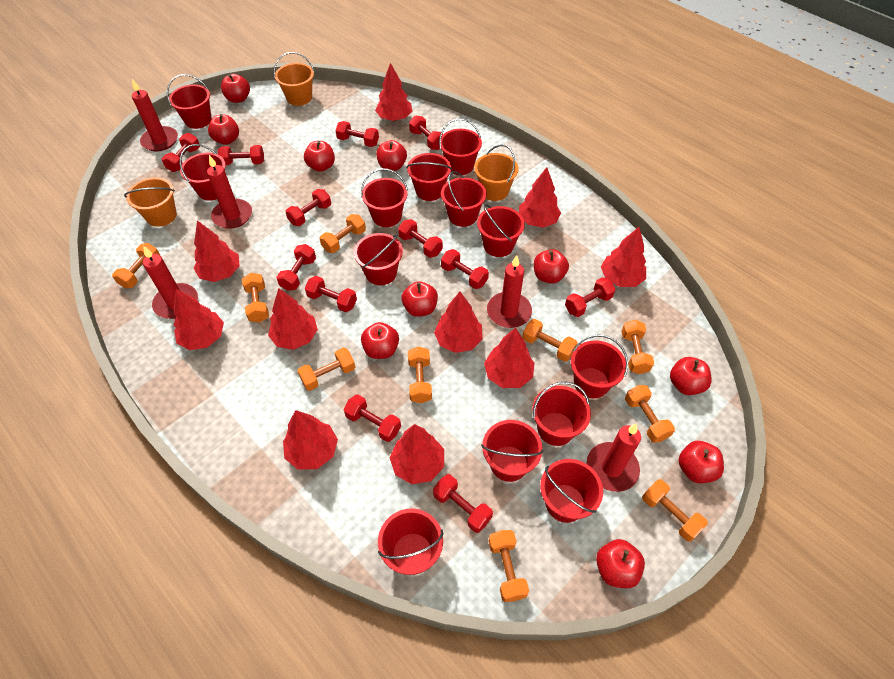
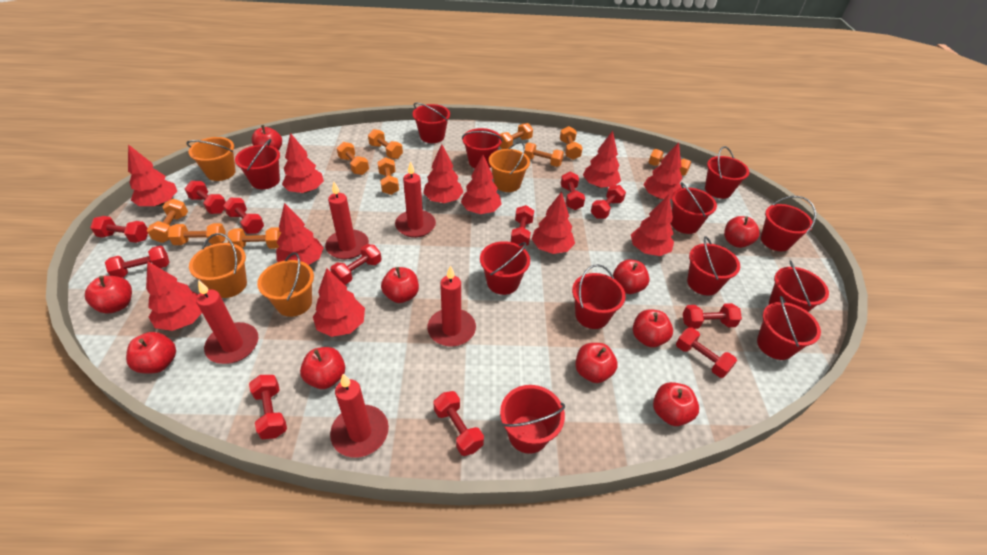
orange bucket: [124,177,177,227] [274,52,314,106] [474,144,519,201] = 3 -> [186,137,236,181] [189,233,247,298] [257,252,314,317] [489,142,530,192] = 4
red bucket: [167,74,212,129] [180,144,226,201] [354,233,403,285] [361,168,408,227] [378,509,443,575] [406,153,452,201] [439,118,482,175] [441,171,487,227] [477,204,525,257] [481,420,544,482] [532,381,591,446] [540,459,603,523] [571,335,628,398] = 13 -> [235,139,280,189] [413,103,450,143] [462,128,503,168] [480,241,530,295] [500,385,565,454] [572,264,626,329] [671,182,717,234] [687,236,740,296] [705,146,749,199] [757,296,821,360] [761,196,816,251] [769,260,829,312] = 12
red tree: [174,289,224,350] [193,221,240,282] [268,288,318,350] [283,410,338,470] [375,63,412,121] [390,424,444,484] [434,292,483,353] [484,328,534,388] [519,167,561,228] [601,227,646,287] = 10 -> [128,144,177,206] [146,261,202,331] [276,203,323,265] [282,133,324,193] [313,268,365,337] [423,144,463,203] [461,155,502,214] [532,192,575,254] [583,131,621,188] [631,195,674,256] [643,142,682,199] = 11

